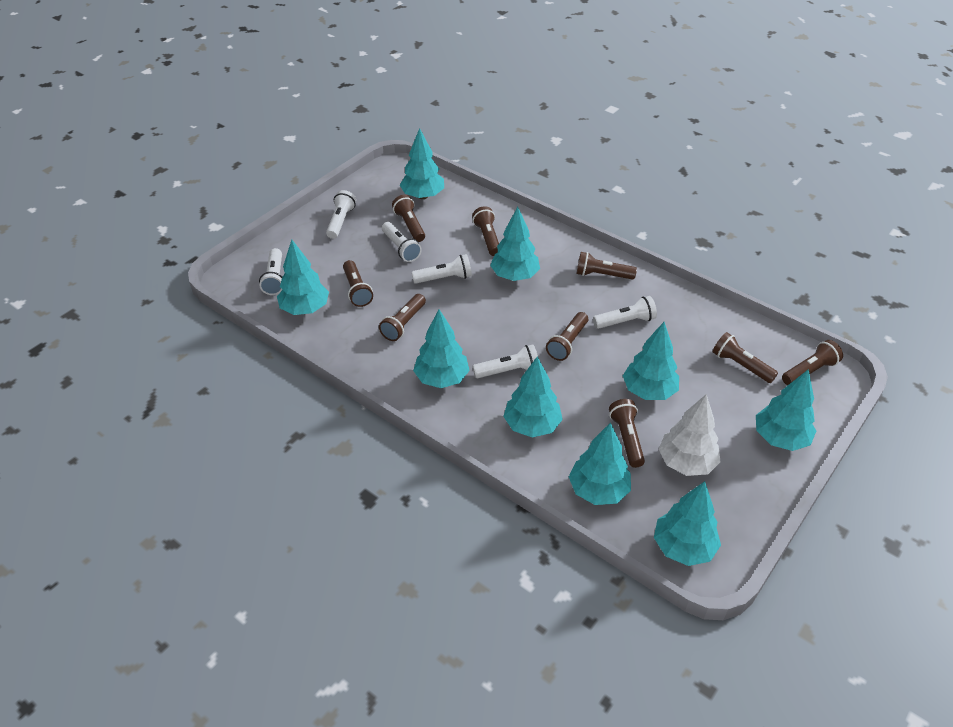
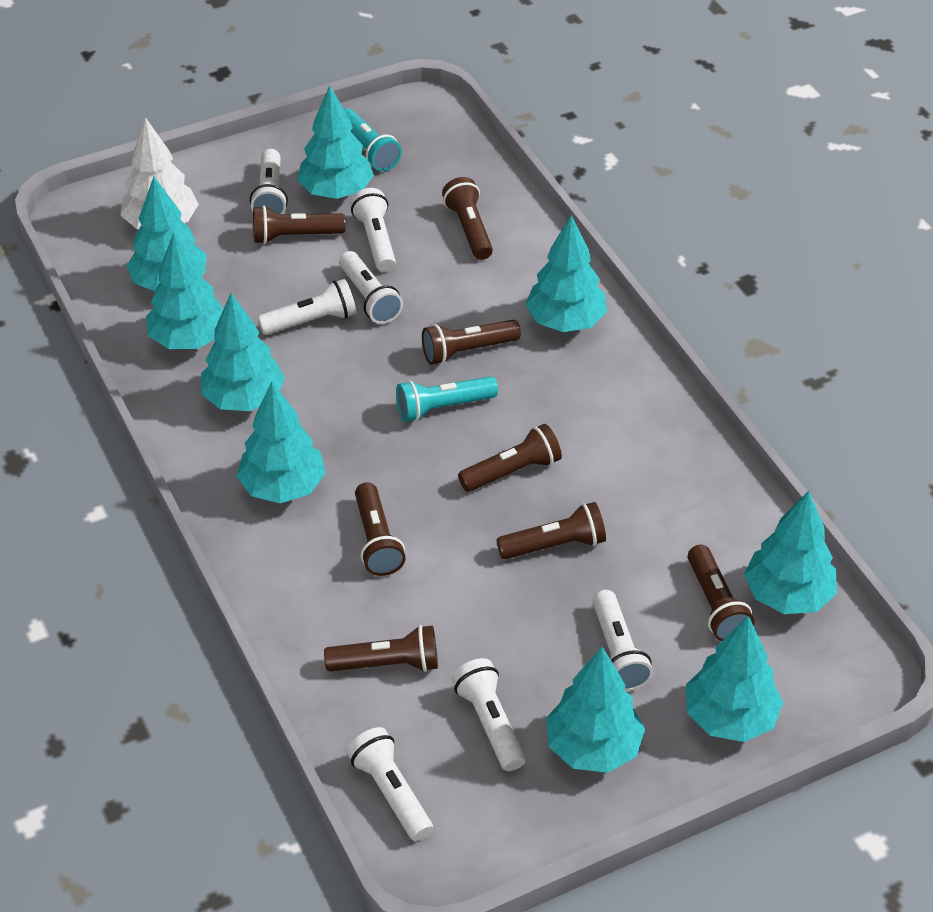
brown flashlight: [343,260,373,307] [379,294,426,341] [392,195,425,242] [472,206,499,256] [546,312,588,361] [577,252,637,280] [609,399,645,468] [713,332,778,383] [782,340,843,385] = 9 -> [253,205,346,244] [324,625,438,672] [355,482,406,576] [422,320,521,365] [442,177,493,260] [458,424,562,492] [496,502,606,559] [688,545,755,641] = 8
turquoise flashlight: none = 0 -> [344,109,402,171] [396,376,498,422] = 2
white flashlight: [259,248,282,295] [326,190,356,239] [382,222,422,262] [412,254,472,284] [473,345,538,378] [593,296,657,329] = 6 -> [250,149,288,214] [258,279,356,335] [339,251,403,324] [347,727,433,841] [351,188,396,272] [452,658,525,771] [593,590,653,691] = 7

